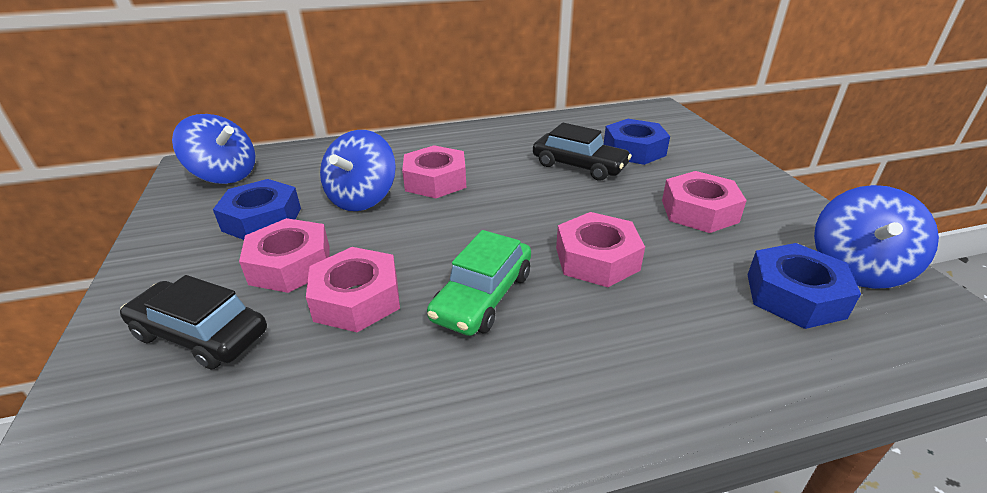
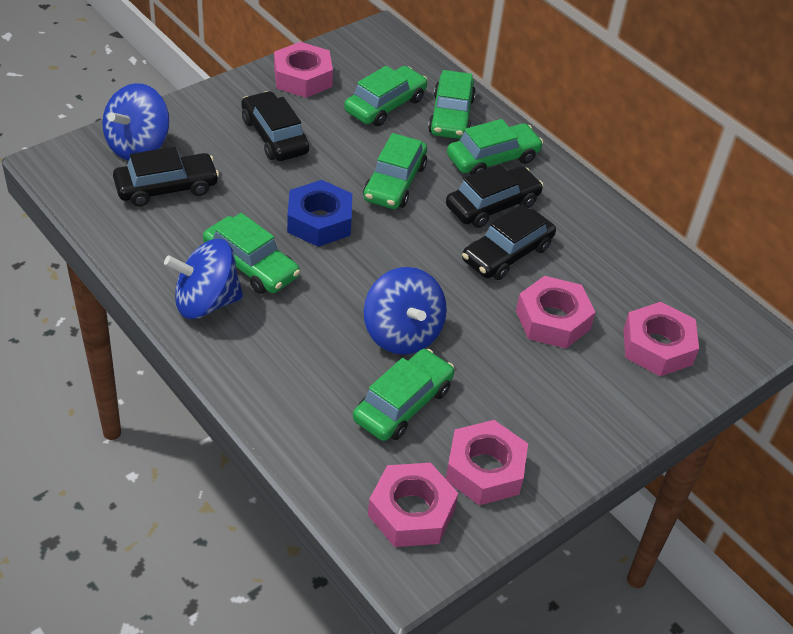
black car: [120,275,267,370] [533,123,632,181] = 2 -> [113,147,219,207] [241,91,309,161] [446,164,543,228] [462,204,556,280] = 4
blue nut: [213,179,301,240] [603,119,670,165] [747,243,861,329] = 3 -> [287,180,352,247] = 1
green car: [427,230,531,336] = 1 -> [203,213,300,294] [344,66,428,126] [353,349,454,441] [363,133,427,209] [428,70,476,139] [447,119,544,175] = 6

